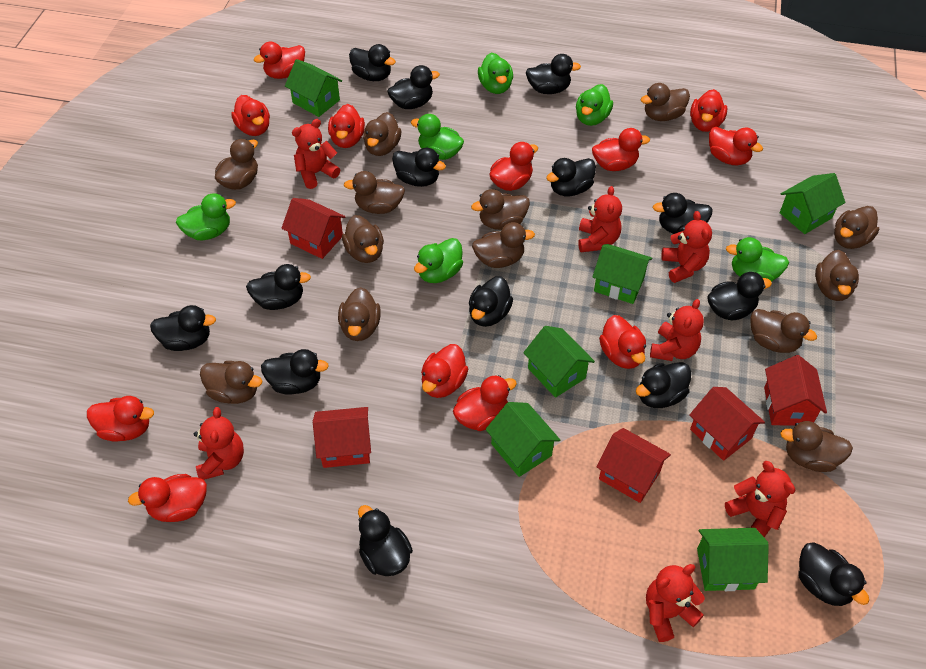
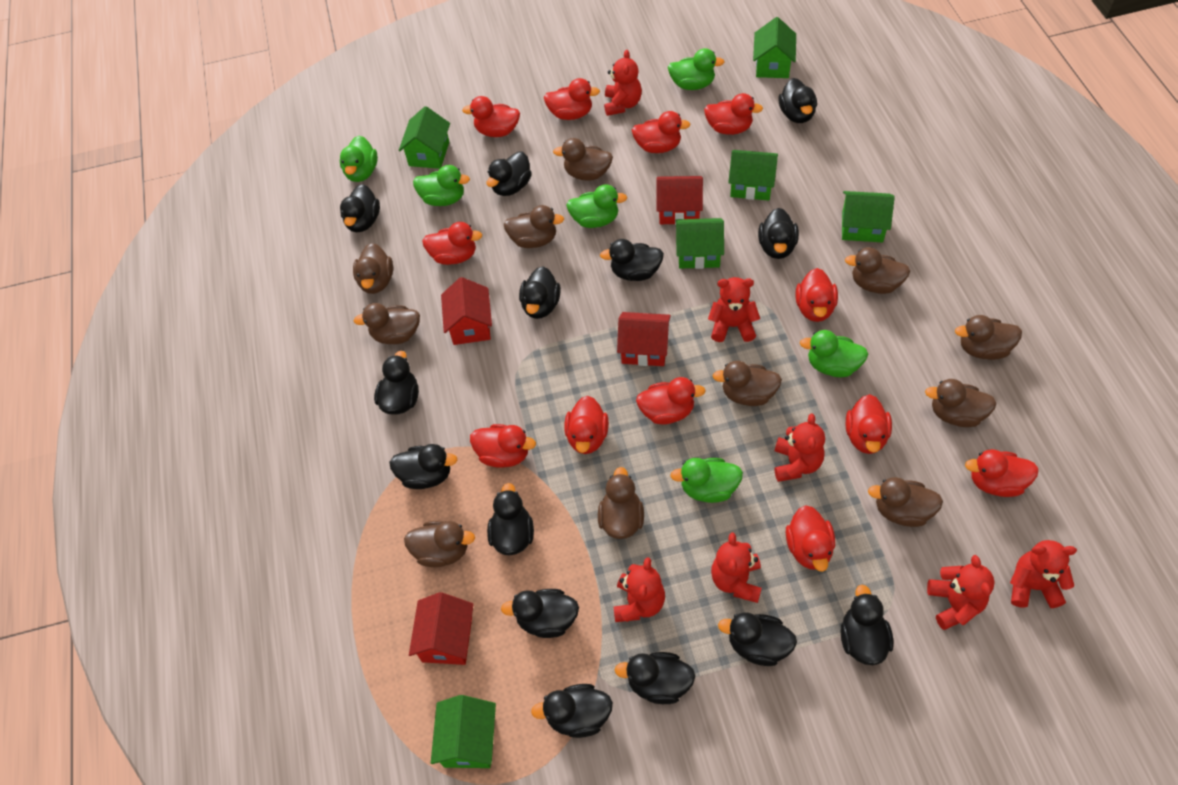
brown duck: [200,361,262,404] [215,139,258,190] [338,287,381,341] [342,215,384,263] [344,171,405,214] [363,112,401,156] [471,189,530,230] [472,222,535,268] [641,83,690,121] [750,309,817,353] [780,421,853,472] [815,250,859,301] [834,206,880,249] = 13 -> [353,243,393,294] [354,303,420,344] [404,521,475,567] [504,205,564,248] [553,138,613,181] [598,467,644,539] [713,361,782,406] [845,247,910,294] [868,477,943,527] [925,379,997,427] [955,315,1022,360] = 11
red house: [281,198,346,259] [313,407,371,468] [597,428,671,503] [690,387,765,461] [764,355,827,426] = 5 -> [409,592,474,665] [441,277,492,345] [617,312,671,366] [656,176,703,225] = 4

